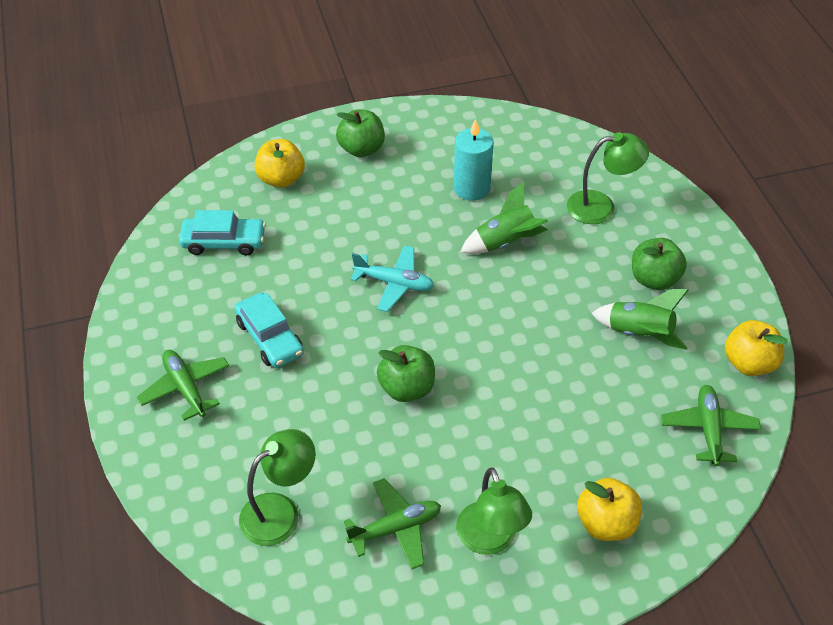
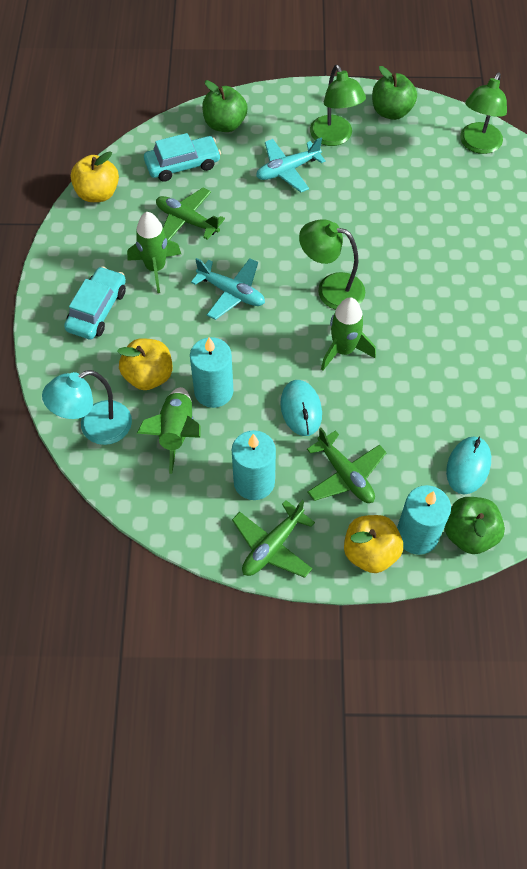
green rocket: [460,182,548,254] [591,289,689,350] = 2 -> [127,212,181,293] [137,387,201,474] [321,297,376,371] = 3
turquoise candle: [453,119,494,201] = 1 -> [190,337,234,408] [232,430,276,500] [397,485,451,555] = 3
turquoise lamp: none = 0 -> [42,370,132,445] = 1
turquoise mouse: none = 0 -> [280,380,322,436] [446,436,491,495] = 2
turquoise plane: [351,245,434,312] = 1 -> [191,258,265,320] [256,138,326,192] = 2

